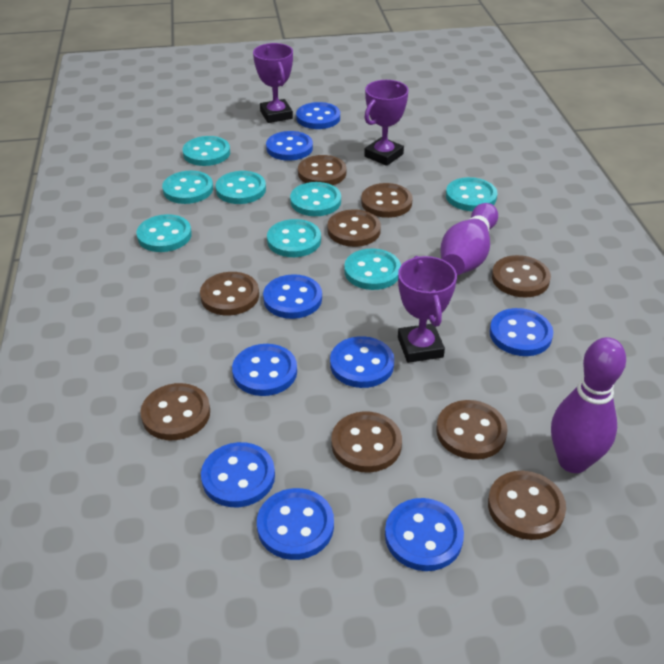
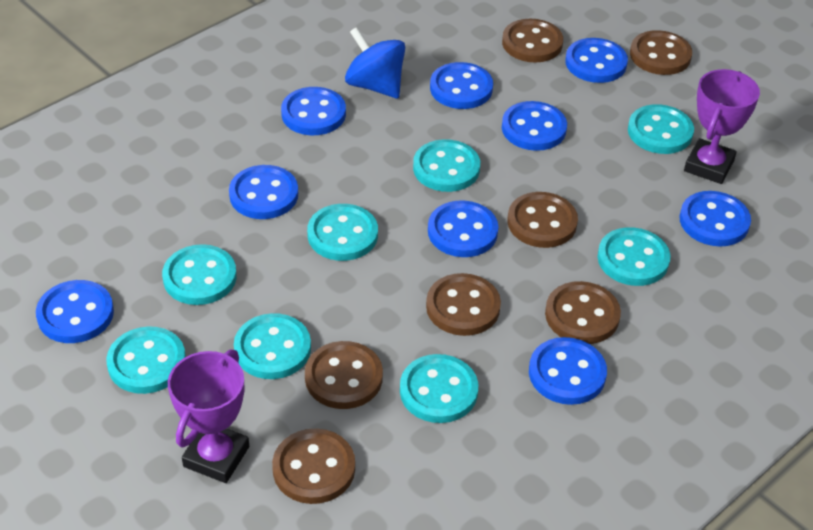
blue spinning top: none = 0 -> [345,27,405,98] = 1
brown button: [140,383,210,440] [200,272,259,316] [298,155,347,185] [327,209,381,247] [331,411,402,473] [361,183,412,218] [436,400,508,460] [488,471,566,540] [492,255,551,298] = 9 -> [272,428,355,504] [305,341,383,409] [426,273,501,336] [502,19,563,63] [507,192,578,248] [545,281,621,344] [630,30,692,75] = 7
purple bowling pin: [440,203,498,275] [551,337,626,473] = 2 -> none = 0
purple trophy: [253,43,293,123] [364,80,409,166] [398,256,457,363] = 3 -> [168,349,249,483] [684,69,760,184] = 2

